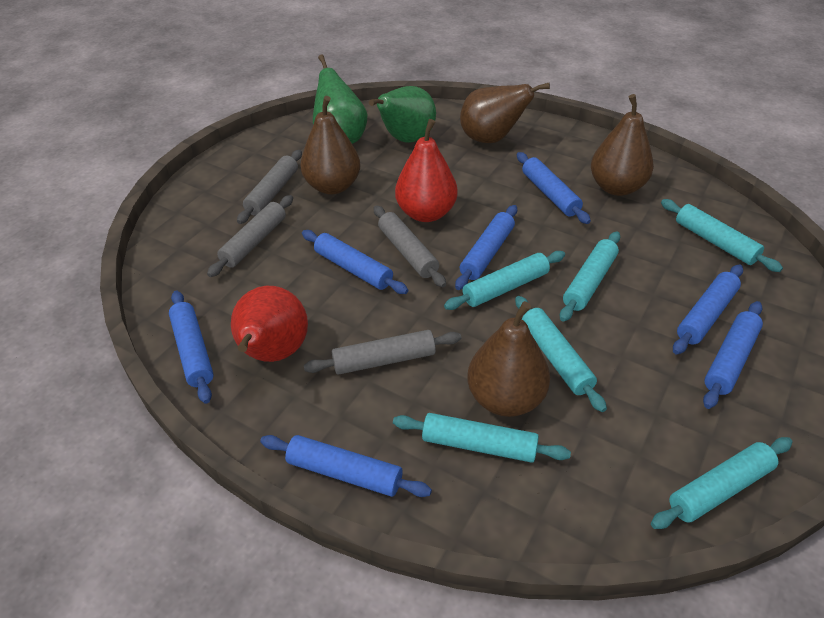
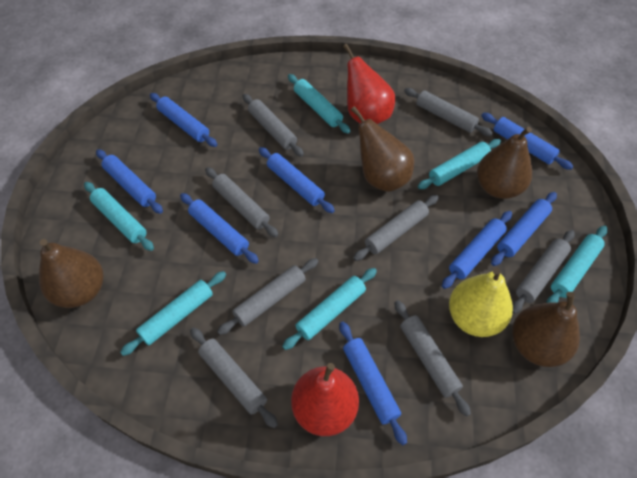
blue rolling pin: [169,290,214,404] [260,435,432,497] [302,230,408,294] [455,205,517,290] [517,152,591,224] [673,264,743,355] [703,301,763,409] = 7 -> [96,149,163,214] [150,93,217,147] [180,193,259,264] [259,147,335,213] [339,322,407,445] [442,211,512,289] [481,113,574,170] [491,192,557,266] = 8
green pear: [313,54,367,144] [369,86,436,143] = 2 -> none = 0
grey rolling pin: [207,195,293,277] [237,150,302,224] [304,330,461,375] [374,205,446,287] = 4 -> [190,328,278,428] [205,167,278,237] [217,258,318,335] [243,94,304,157] [353,195,439,261] [394,300,471,417] [404,88,493,136] [513,230,575,314] = 8
yellow pear: none = 0 -> [449,267,513,337] = 1

